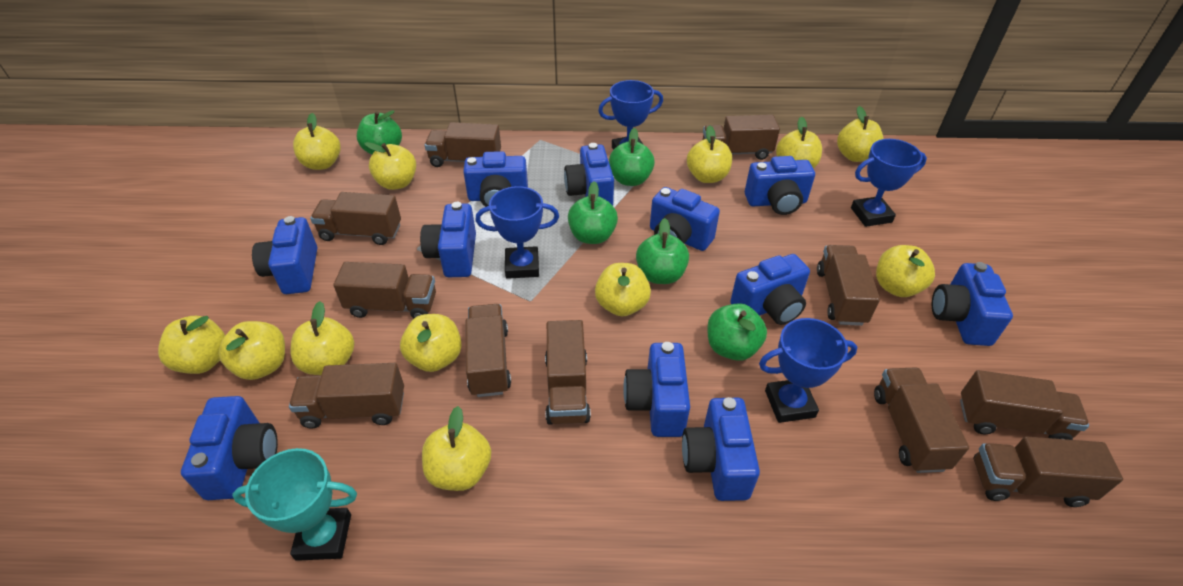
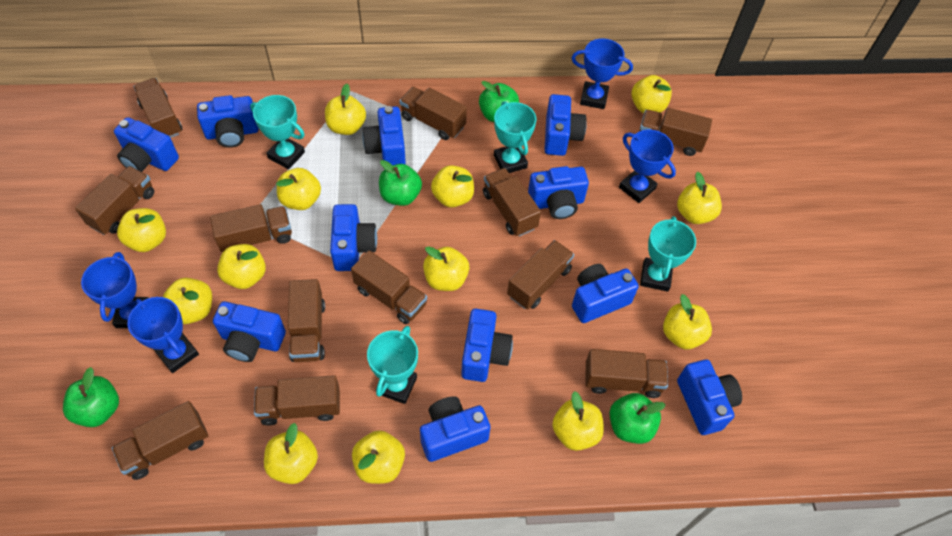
brown truck: [289,363,404,429] [310,192,401,245] [333,262,436,319] [425,122,501,167] [466,304,511,397] [545,320,591,425] [703,115,780,160] [817,245,880,326] [874,367,969,473] [960,370,1089,440] [973,436,1123,507] = 11 -> [75,166,154,235] [112,401,208,480] [133,78,183,138] [210,204,292,252] [254,375,340,426] [288,279,325,362] [351,250,427,324] [400,87,467,140] [483,168,541,237] [507,240,574,309] [586,349,668,398] [639,108,712,156] = 12
green apple: [357,110,402,154] [568,181,618,244] [609,128,655,186] [636,218,689,284] [707,303,767,361] = 5 -> [63,367,119,427] [379,160,422,206] [479,81,519,122] [609,393,666,444] = 4
turquoise trophy: [232,448,357,561] = 1 -> [250,95,305,169] [367,326,418,404] [494,101,536,173] [640,216,696,292] = 4
yellow apple: [158,316,225,374] [219,321,285,380] [291,301,354,375] [293,113,341,170] [364,142,416,190] [400,314,462,372] [422,406,491,491] [595,263,651,316] [687,125,732,183] [776,117,822,169] [837,106,884,162] [876,245,935,297] = 12 -> [117,208,166,252] [163,278,212,324] [217,244,266,289] [264,423,318,484] [276,168,321,210] [325,84,366,135] [352,430,405,484] [423,246,469,291] [431,165,474,208] [552,391,604,451] [631,75,672,113] [663,294,712,349] [677,172,722,224] = 13

